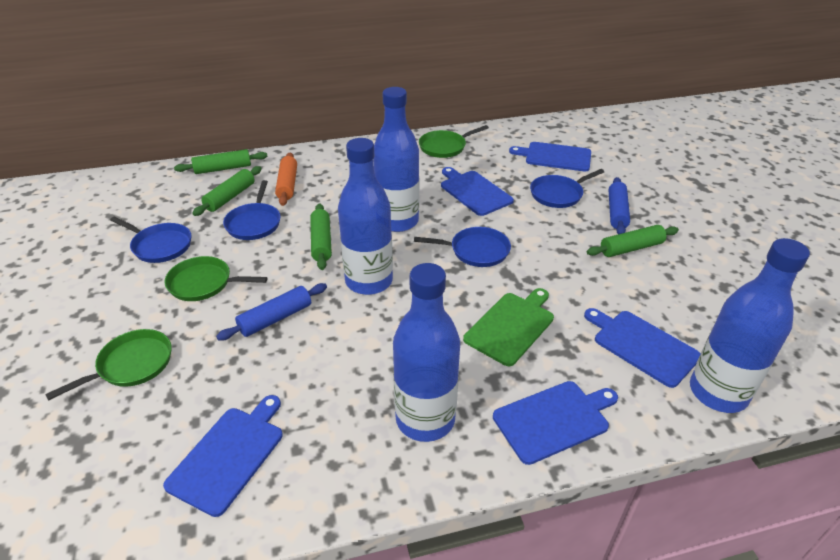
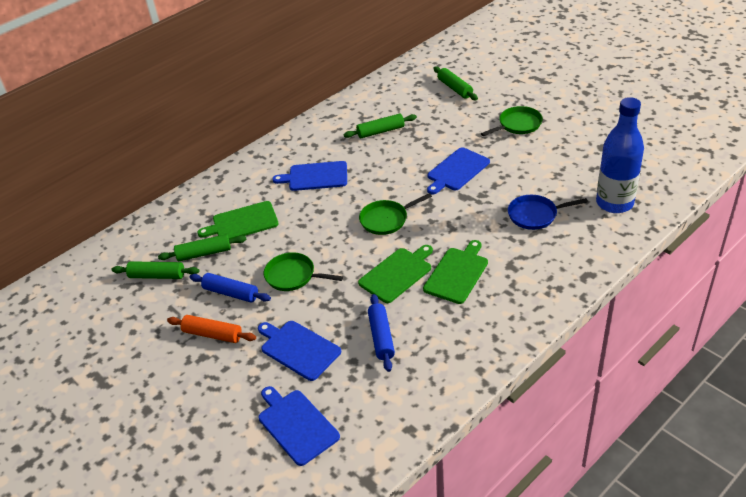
blue bottle: [338,138,393,295] [373,87,419,232] [393,263,460,442] [690,238,810,413] = 4 -> [596,97,644,213] = 1
blue cutting board: [163,395,283,517] [441,167,514,216] [493,381,618,465] [509,142,591,172] [584,308,701,388] = 5 -> [258,321,341,381] [259,386,340,466] [272,161,347,191] [427,147,490,194] = 4
blue pan: [110,216,191,263] [223,180,281,240] [414,227,511,267] [530,169,604,208] = 4 -> [508,195,588,230] = 1
green cutting board: [463,288,554,366] = 1 -> [197,201,279,240] [358,245,433,303] [423,240,488,304] = 3

